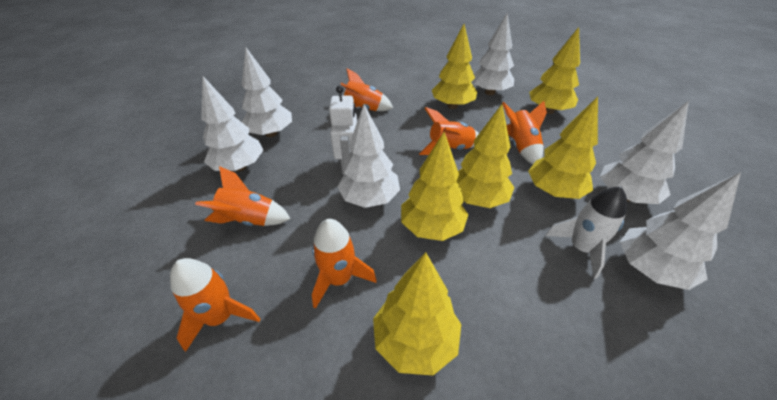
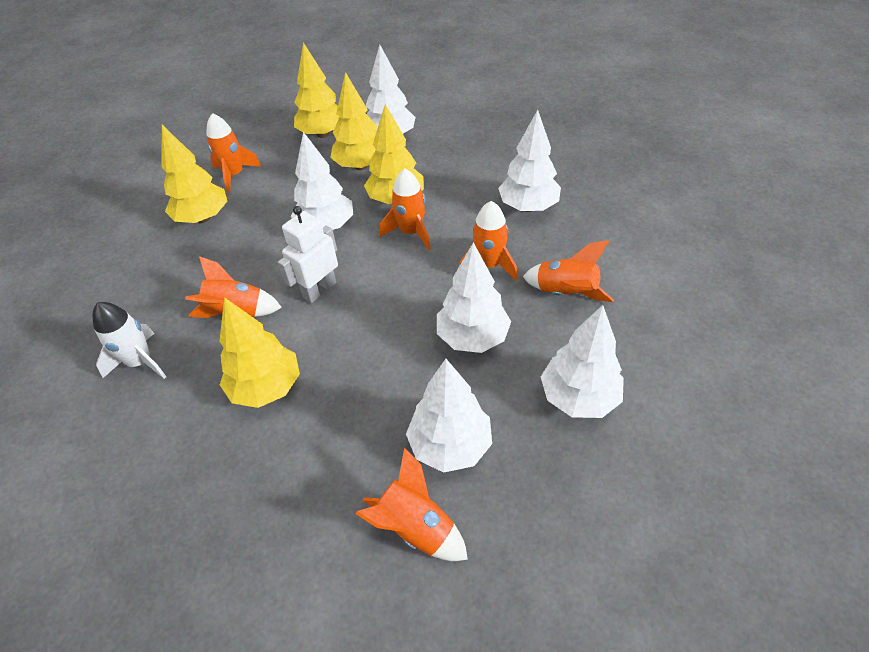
yellow tree: [373,252,461,375] [401,132,469,241] [432,24,477,109] [457,104,514,208] [528,96,598,199] [529,27,580,114] = 6 -> [161,125,227,223] [219,297,300,408] [294,42,340,138] [330,72,377,170] [364,104,424,204] = 5

